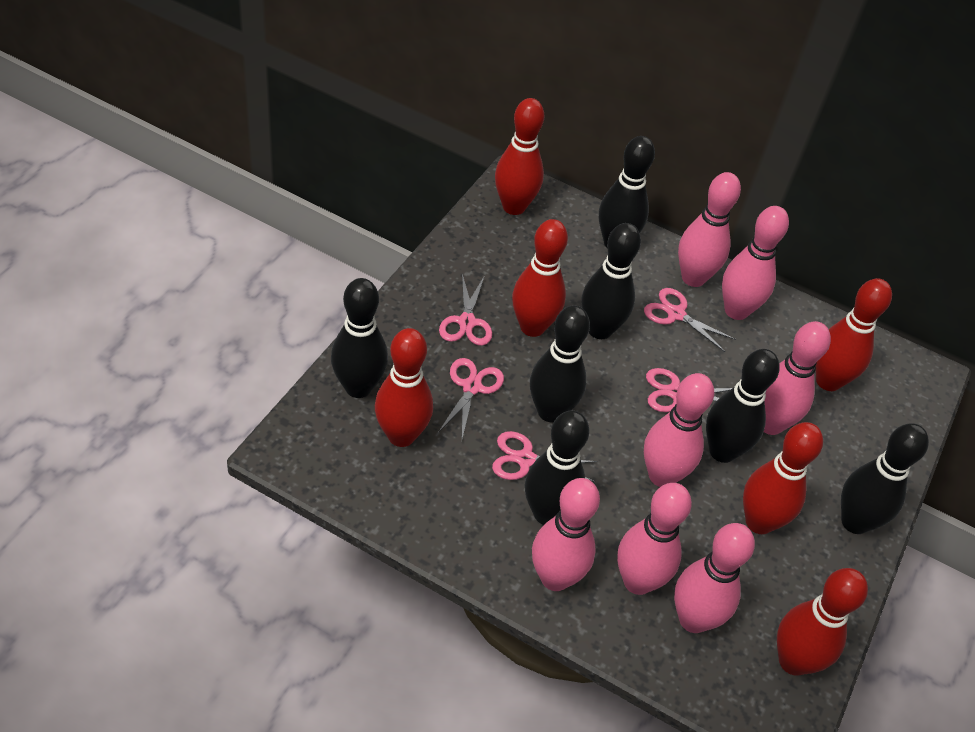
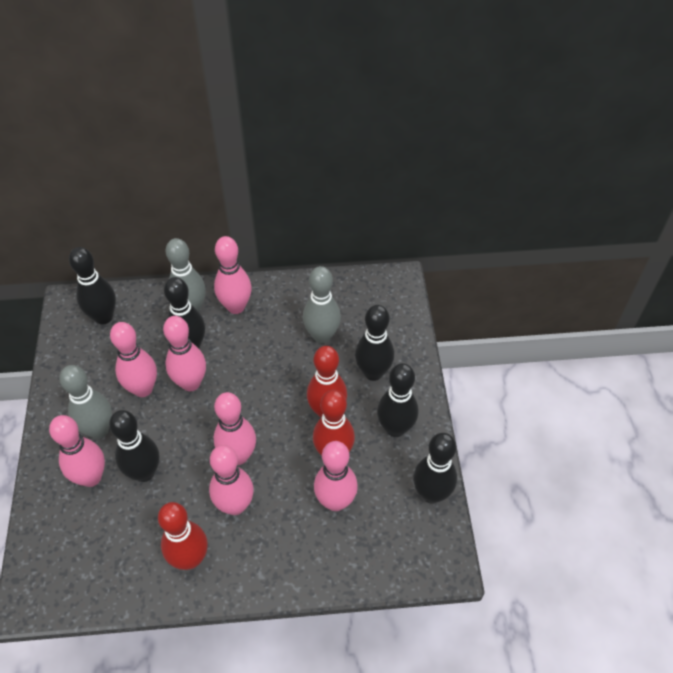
black bowling pin: [331,278,388,398] [525,410,589,525] [530,306,590,422] [582,223,641,339] [599,136,655,247] [706,349,780,463] [841,423,929,534] = 7 -> [69,247,116,325] [109,410,159,482] [164,277,205,348] [355,305,394,381] [377,363,418,437] [413,433,457,504] = 6
grey bowling pin: none = 0 -> [59,365,112,439] [165,238,206,312] [303,266,341,343] = 3
pink scissors: [438,358,504,439] [439,274,492,346] [492,431,597,482] [644,288,736,352] [646,368,732,412] = 5 -> none = 0
red bowling pin: [375,328,433,447] [495,98,544,215] [512,219,568,337] [743,422,823,534] [777,568,868,676] [816,278,892,391] = 6 -> [158,502,208,570] [307,346,347,418] [313,390,355,456] = 3

